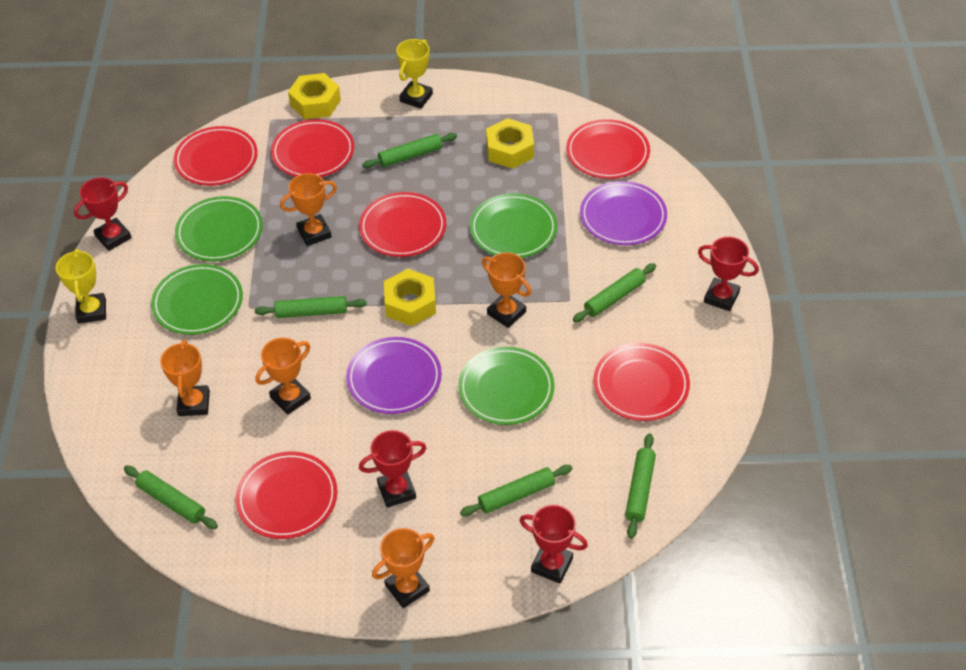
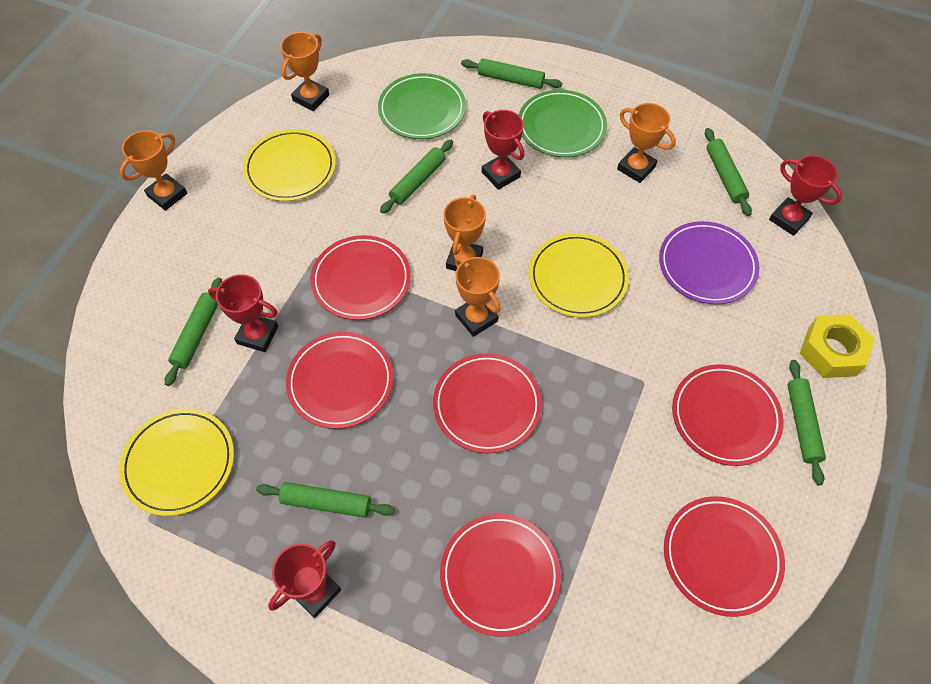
green plate: [151,264,243,335] [175,196,263,261] [458,347,555,425] [470,193,557,258] = 4 -> [378,73,466,139] [519,90,607,157] = 2
purple plate: [346,337,442,414] [580,181,667,245] = 2 -> [659,221,759,304] = 1
yellow nut: [288,73,341,119] [384,269,436,326] [486,118,534,169] = 3 -> [800,314,875,378] = 1
yellow plate: none = 0 -> [119,408,234,516] [243,129,336,201] [529,233,629,318] = 3
yellow trophy: [56,249,106,324] [396,39,433,109] = 2 -> none = 0

